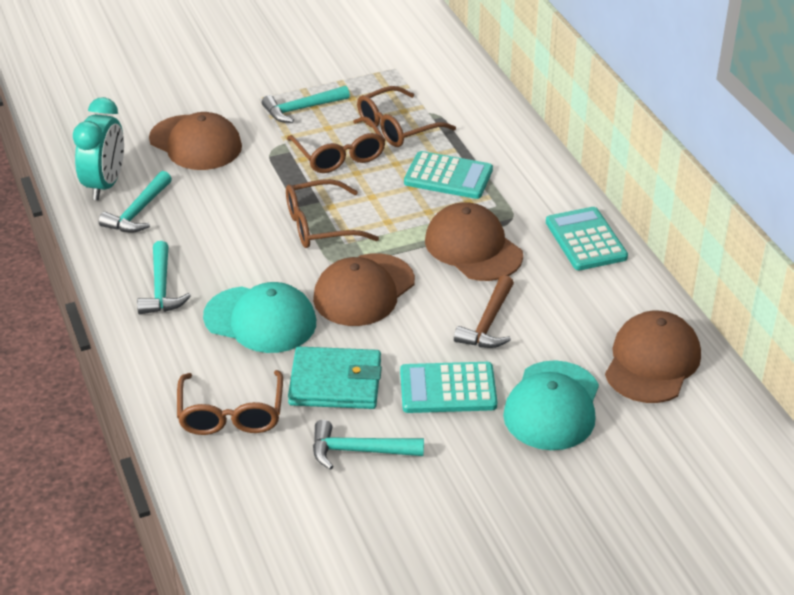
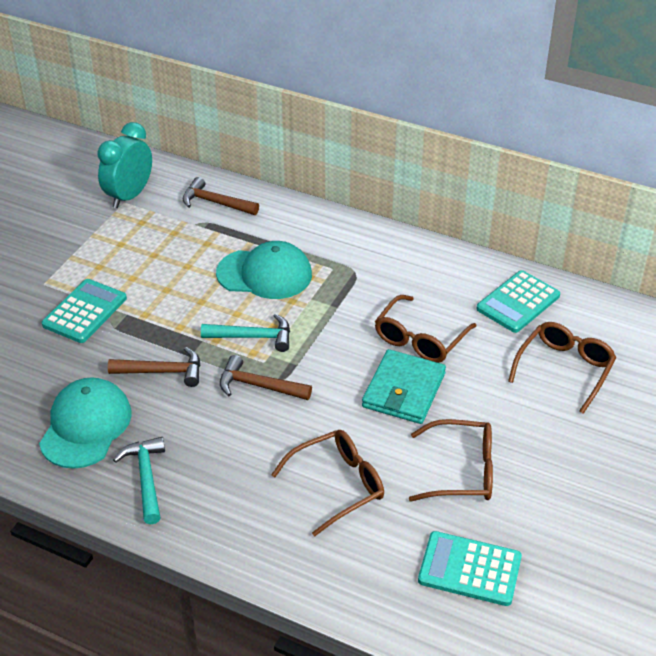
brown cap: [149,112,242,170] [313,253,415,326] [425,202,523,281] [605,311,701,403] = 4 -> none = 0
brown hammer: [454,275,514,348] = 1 -> [108,347,200,387] [183,177,259,215] [220,355,312,400] = 3
turquoise hammer: [99,171,172,233] [137,241,191,314] [262,86,350,123] [313,420,424,470] = 4 -> [113,437,165,524] [201,314,290,352] = 2

